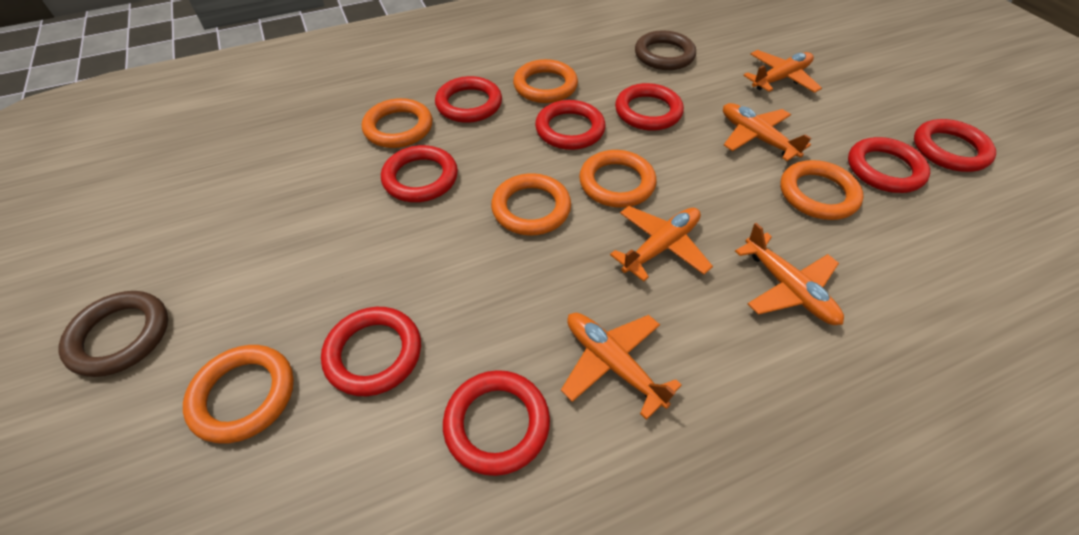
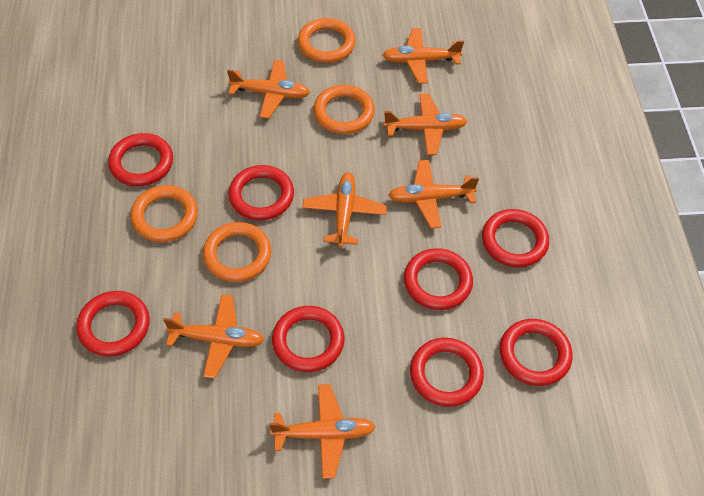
brown ring: [58,291,168,377] [635,30,696,70] = 2 -> none = 0
orange plane: [561,313,682,420] [610,206,713,281] [723,103,811,161] [735,223,844,325] [743,50,822,93] = 5 -> [163,294,264,378] [227,60,310,118] [269,384,375,479] [302,172,387,247] [382,28,464,84] [383,93,468,155] [388,160,479,228] = 7
orange ring: [183,345,294,443] [362,98,433,148] [491,173,571,236] [513,59,578,103] [579,150,657,208] [780,160,864,220] = 6 -> [131,185,198,242] [203,222,272,282] [298,18,356,63] [314,85,375,134] = 4

